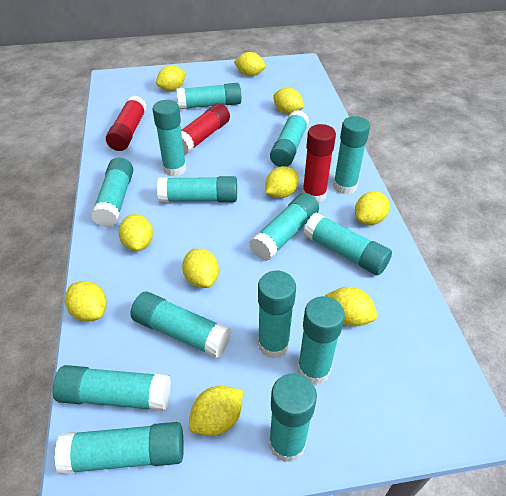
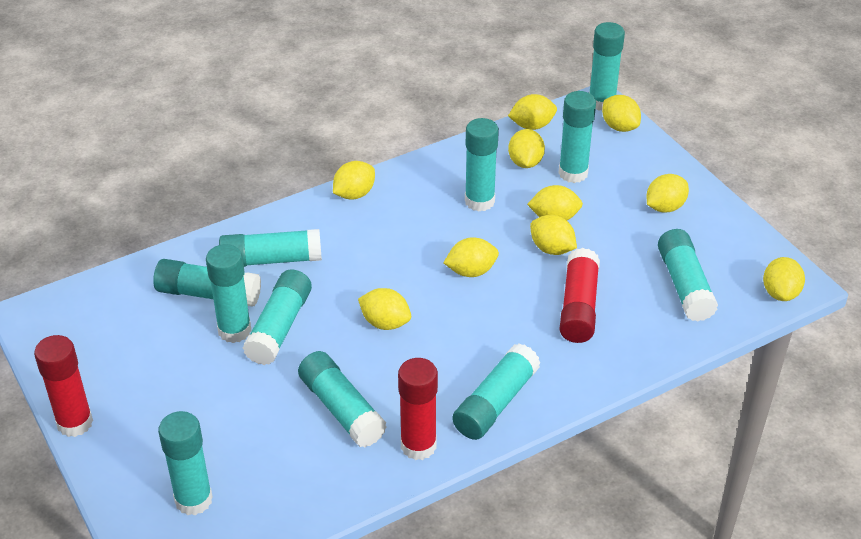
turquoise glue stick: [52,365,171,411] [54,422,184,474] [91,158,134,227] [130,291,231,358] [153,100,186,177] [157,176,237,203] [176,83,241,110] [249,193,319,261] [258,271,296,359] [269,373,317,463] [270,110,309,167] [298,296,345,385] [303,212,392,275] [333,116,370,195] = 14 -> [153,259,261,307] [158,411,213,515] [206,244,252,343] [219,229,322,267] [243,270,312,365] [298,351,387,448] [452,344,540,440] [465,118,499,211] [558,91,596,183] [589,22,625,111] [658,229,718,322] = 11

